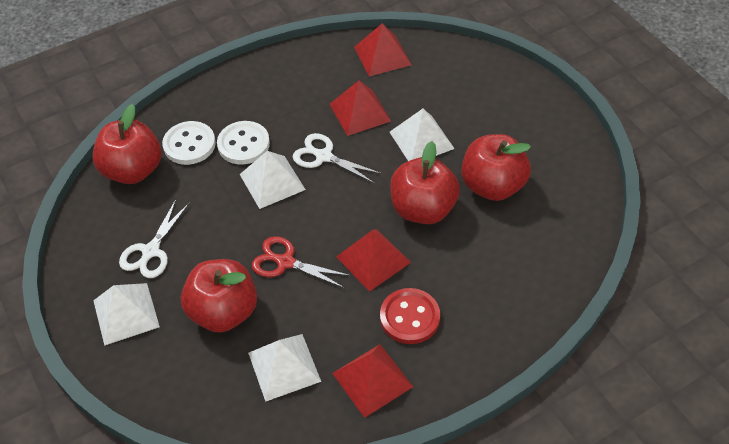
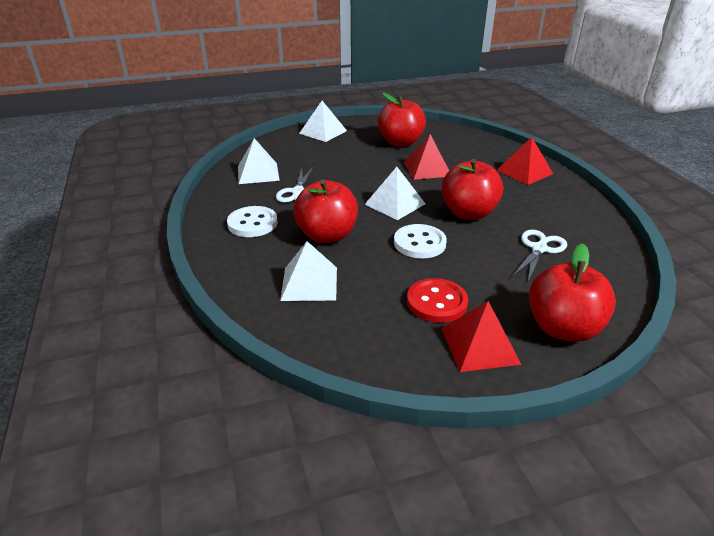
red pyramid: [330,81,391,136] [332,344,413,418] [336,229,411,292] [354,23,412,77] = 4 -> [404,134,449,180] [441,301,522,372] [496,137,553,185] = 3
red scissors: [252,236,351,288] = 1 -> none = 0

